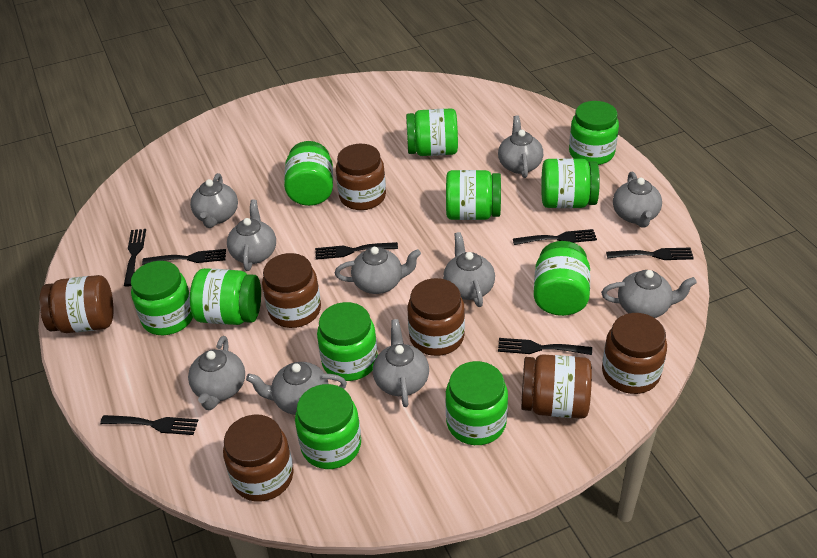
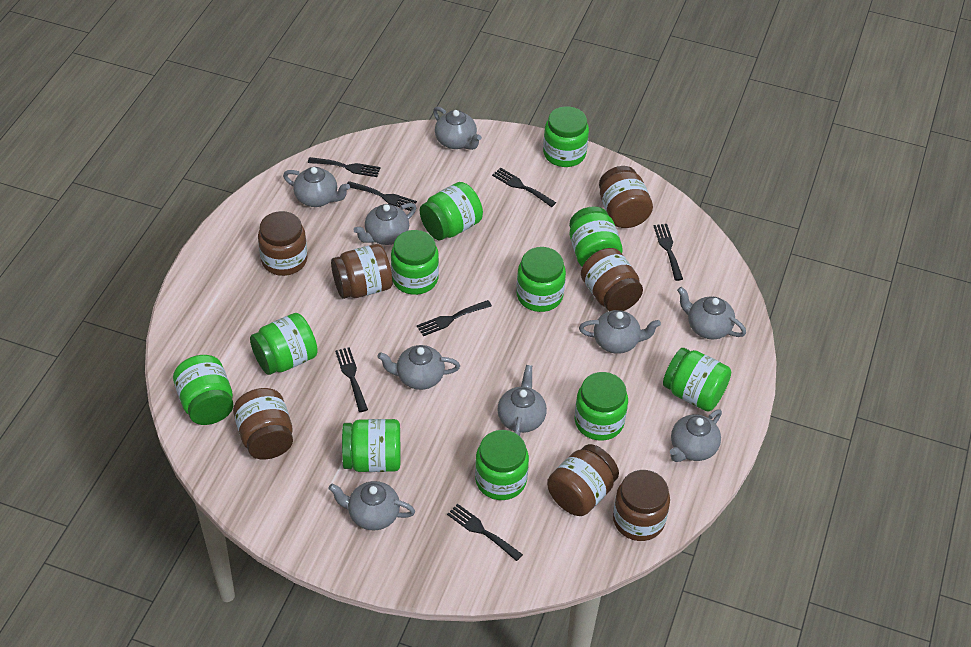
grey teapot: [188,336,245,410] [190,173,238,228] [227,200,276,271] [246,362,347,415] [335,247,421,294] [373,319,429,407] [443,232,495,307] [498,115,543,178] [601,270,697,318] [613,171,662,228] = 10 -> [283,167,350,207] [328,481,415,530] [354,203,416,245] [378,345,460,390] [433,107,482,150] [497,365,547,436] [579,310,661,354] [670,409,722,462] [677,287,746,339] = 9

